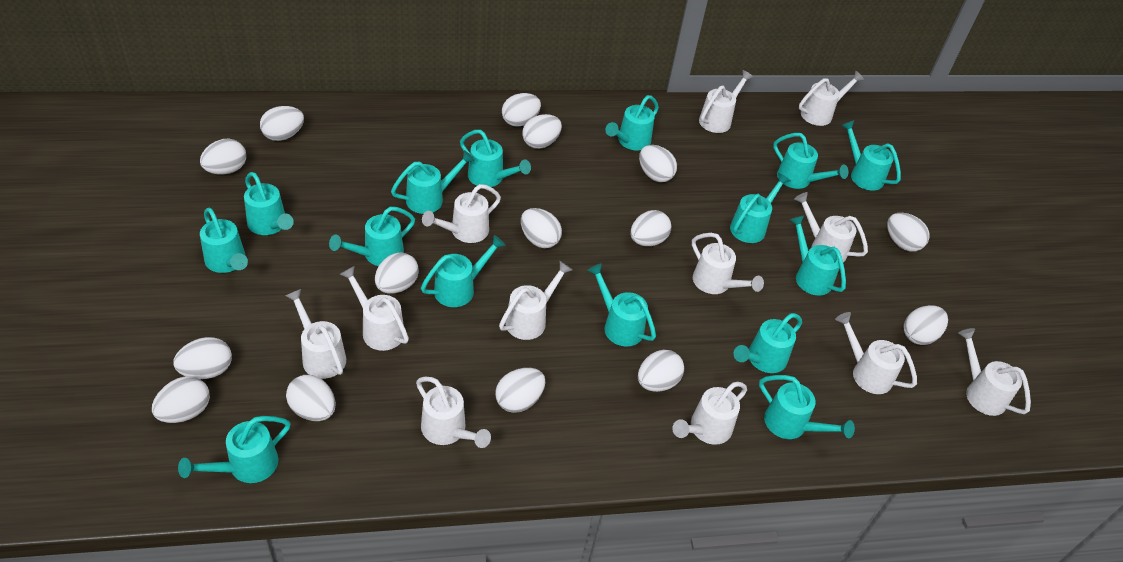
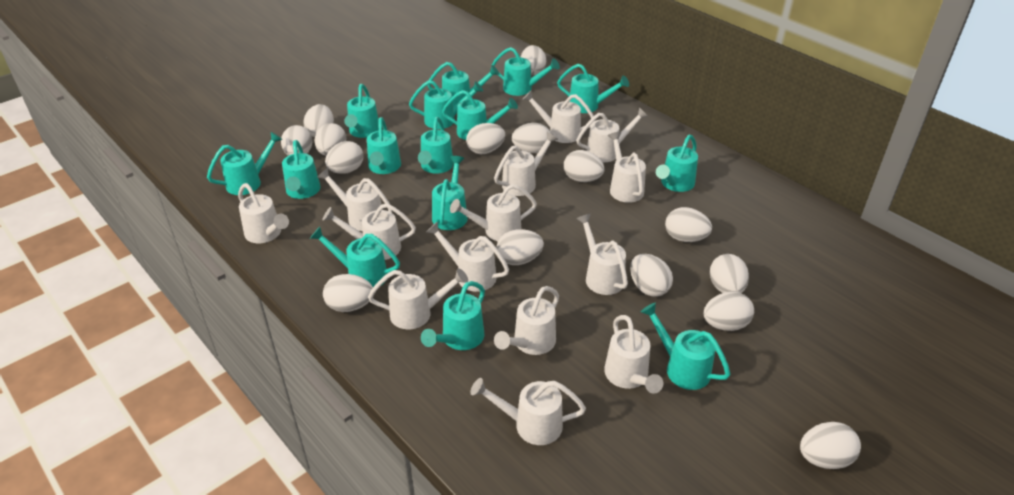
white watering can: [285,289,346,379] [340,266,409,351] [416,376,491,448] [422,184,501,243] [499,261,572,340] [672,382,747,445] [692,233,764,294] [699,70,754,133] [794,192,868,262] [799,71,864,126] [835,312,917,394] [958,328,1031,416] = 12 -> [238,183,289,243] [317,168,392,231] [323,203,416,260] [368,268,468,329] [426,222,509,292] [450,184,537,241] [470,378,586,445] [494,132,558,196] [494,286,559,355] [522,91,596,143] [576,107,648,162] [576,214,628,295] [604,315,663,394] [608,132,646,203] = 14

